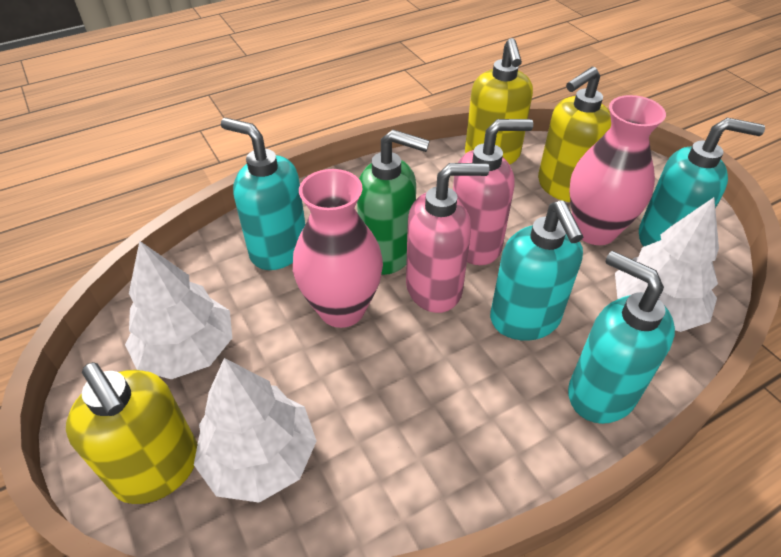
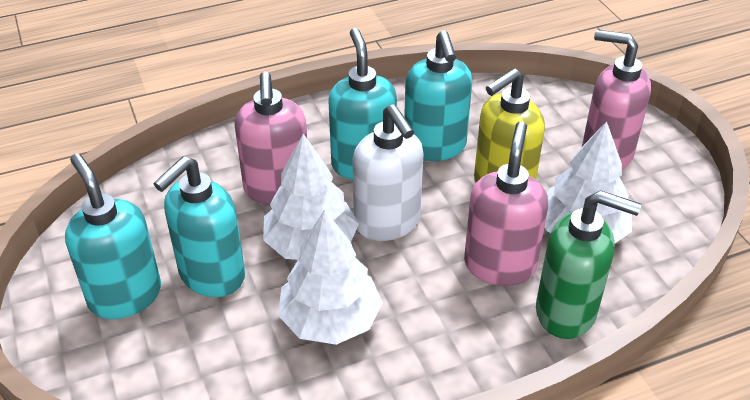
pink soap dispenser: [406,163,489,313] [453,119,533,265] = 2 -> [235,72,307,205] [464,121,548,286] [582,30,651,170] = 3
pink vase: [293,169,383,328] [569,95,666,245] = 2 -> none = 0
white soap dispenser: none = 0 -> [353,104,423,241] = 1
yellow soap dispenser: [66,362,197,504] [465,38,533,165] [538,67,611,202] = 3 -> [474,68,545,182] = 1

